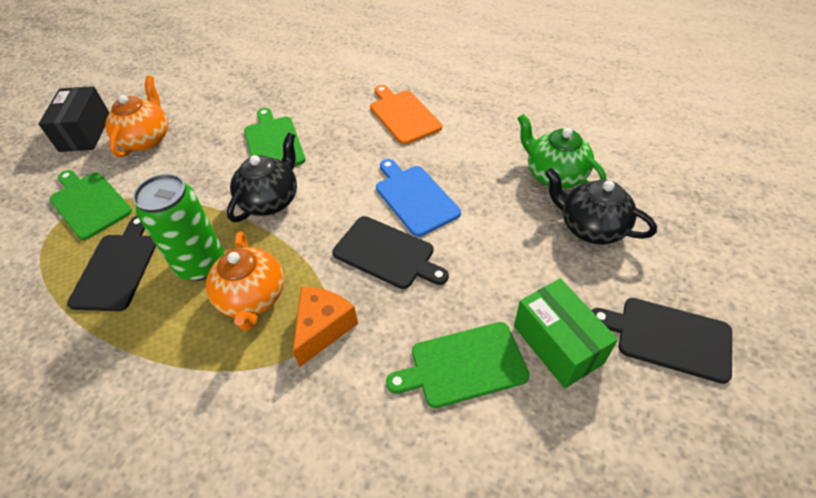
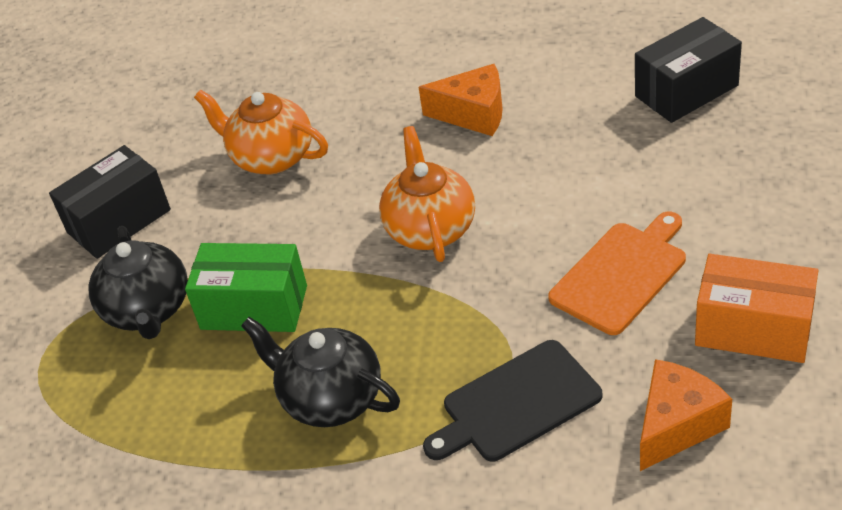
black box: [38,86,109,152] = 1 -> [49,145,171,259] [635,17,742,123] = 2
black cutting board: [67,216,156,311] [332,216,449,289] [591,298,732,384] = 3 -> [423,340,603,462] = 1
blue cutting board: [376,159,461,237] = 1 -> none = 0
green can: [133,174,224,281] = 1 -> none = 0
green cutting board: [49,170,132,240] [244,108,305,166] [386,322,529,408] = 3 -> none = 0
green teapot: [517,114,606,188] = 1 -> none = 0
orange box: none = 0 -> [695,254,819,363] = 1
orange cheese: [293,287,358,367] = 1 -> [419,64,503,136] [640,359,732,471] = 2

